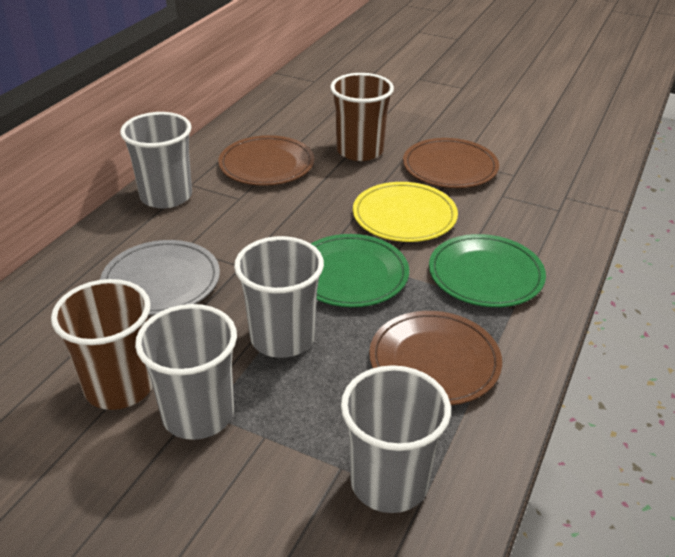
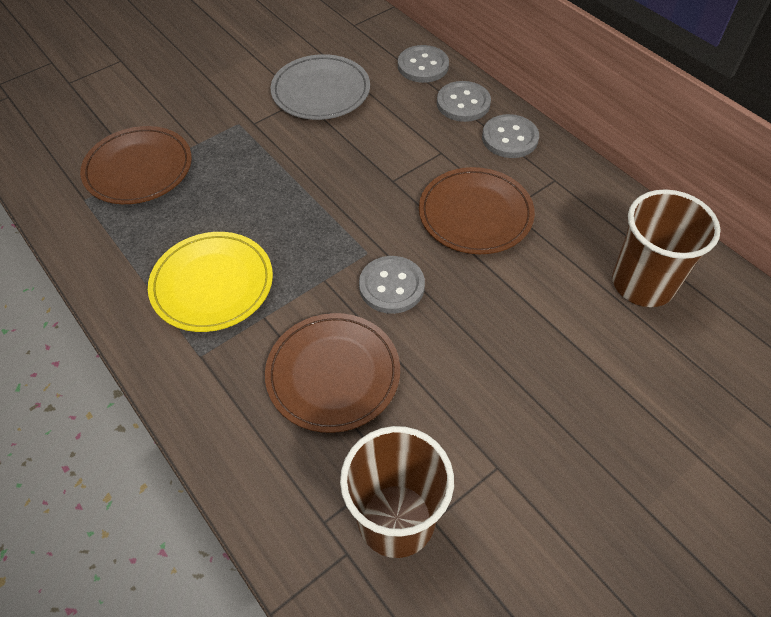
green plate: [311,234,409,307] [429,234,546,307] = 2 -> none = 0
grey button: none = 0 -> [359,256,425,314] [398,45,449,83] [437,81,491,122] [482,114,539,158] = 4
grey cup: [120,112,192,208] [135,304,237,440] [234,236,324,358] [341,365,451,513] = 4 -> none = 0

